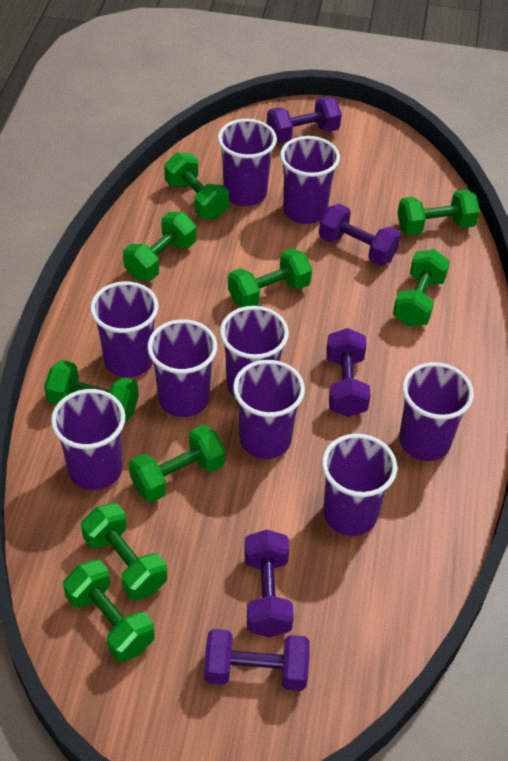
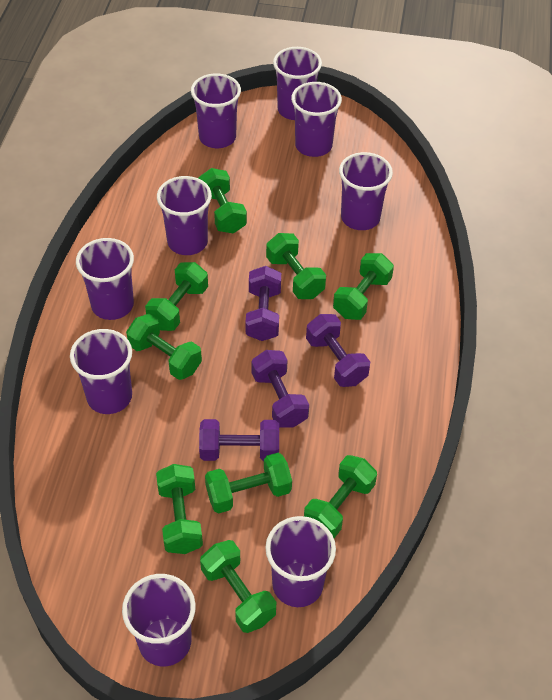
purple dumbbell: [204,629,310,691] [244,530,294,637] [267,96,342,143] [319,204,401,266] [326,328,370,417] = 5 -> [199,419,279,461] [246,266,281,341] [251,350,309,428] [306,314,370,387] = 4

